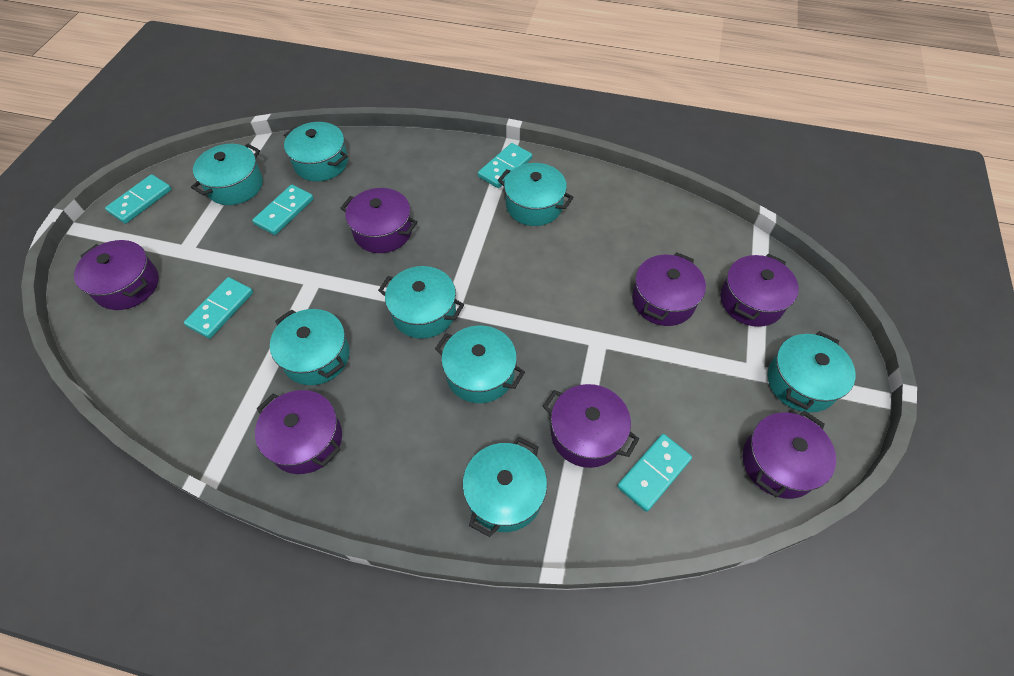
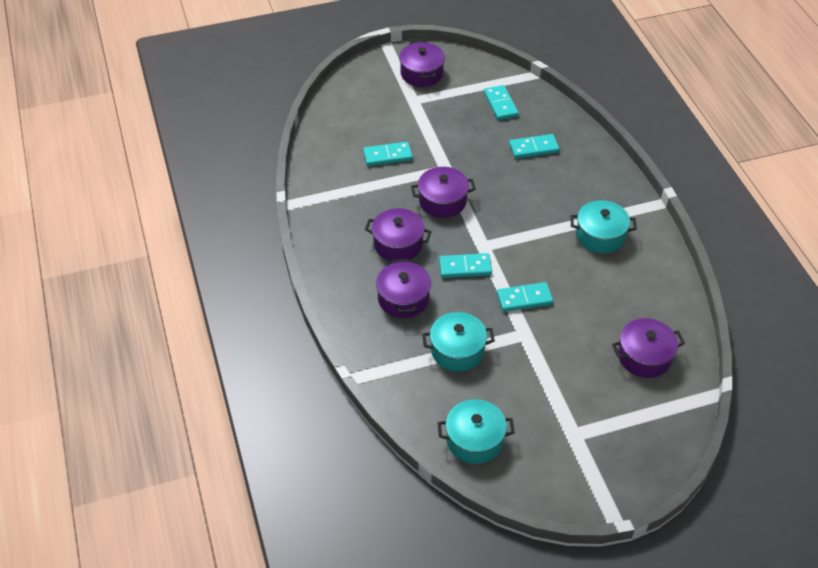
purple pot: [74,240,159,310] [255,390,342,474] [341,188,418,253] [543,384,639,468] [632,252,706,326] [720,254,799,327] [743,411,836,499] = 7 -> [365,208,432,261] [376,259,431,318] [399,41,445,87] [411,167,476,218] [612,318,685,378] = 5
turquoise pot: [191,144,263,205] [270,309,350,385] [284,122,348,181] [378,266,464,339] [435,326,525,403] [463,437,547,537] [498,163,574,226] [767,331,856,412] = 8 -> [422,312,495,371] [438,399,515,464] [570,200,637,253] = 3

